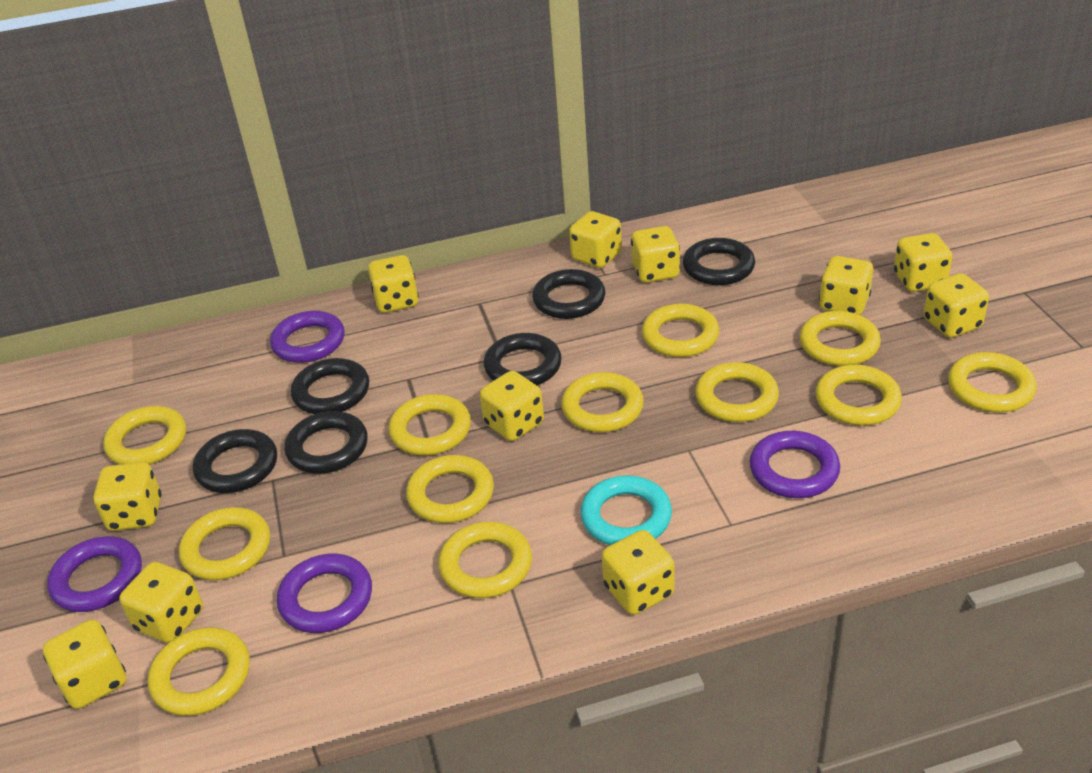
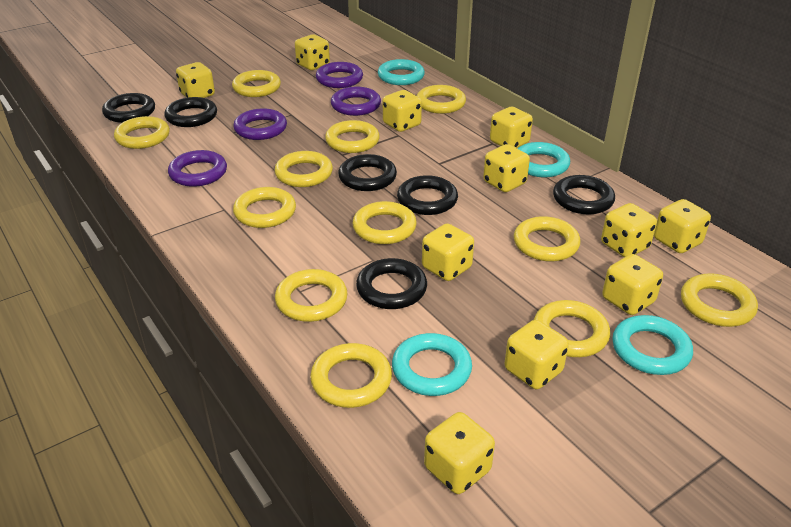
turquoise ring: [580,476,672,545] = 1 -> [378,59,425,85] [392,333,472,396] [517,142,570,177] [613,315,693,375] = 4

